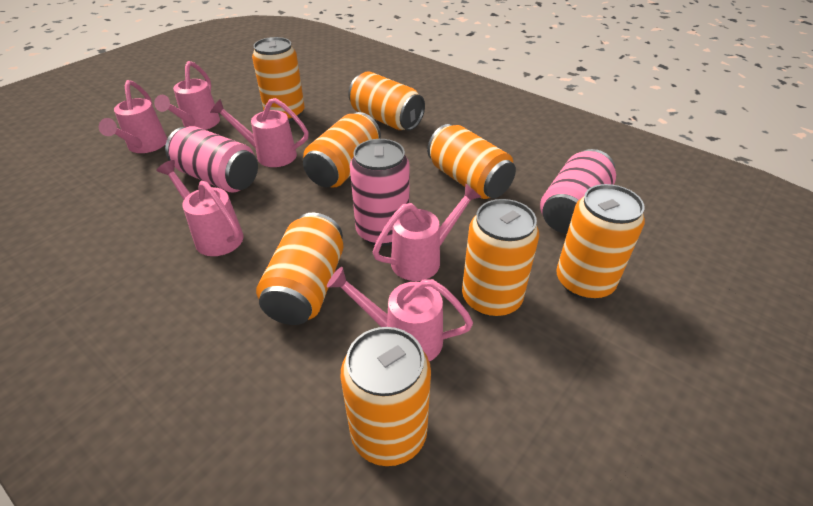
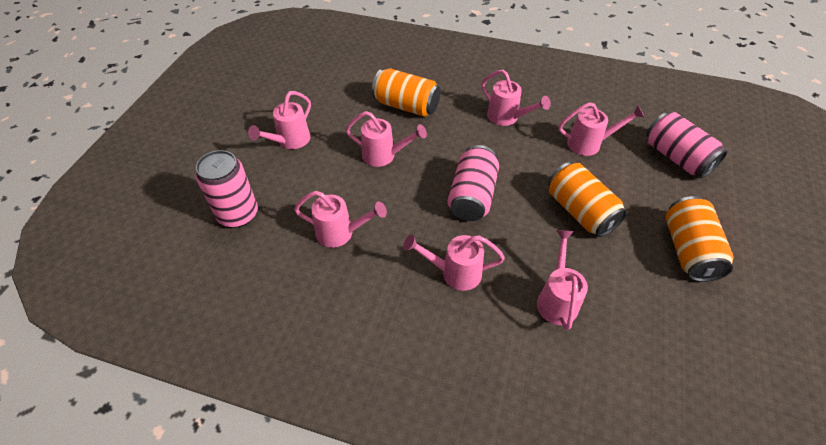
orange can: [252,37,305,122] [256,213,344,325] [303,112,381,188] [341,327,431,466] [348,71,425,131] [427,124,516,199] [462,199,539,317] [556,184,645,300] = 8 -> [372,68,440,117] [548,162,627,237] [665,196,733,282] = 3
pink watering can: [99,80,167,153] [154,61,220,130] [156,160,244,256] [210,98,309,167] [327,267,473,362] [373,184,481,281] = 6 -> [248,91,311,149] [294,191,387,248] [346,111,427,167] [403,234,505,291] [481,70,551,126] [537,230,588,330] [558,102,644,156] = 7

